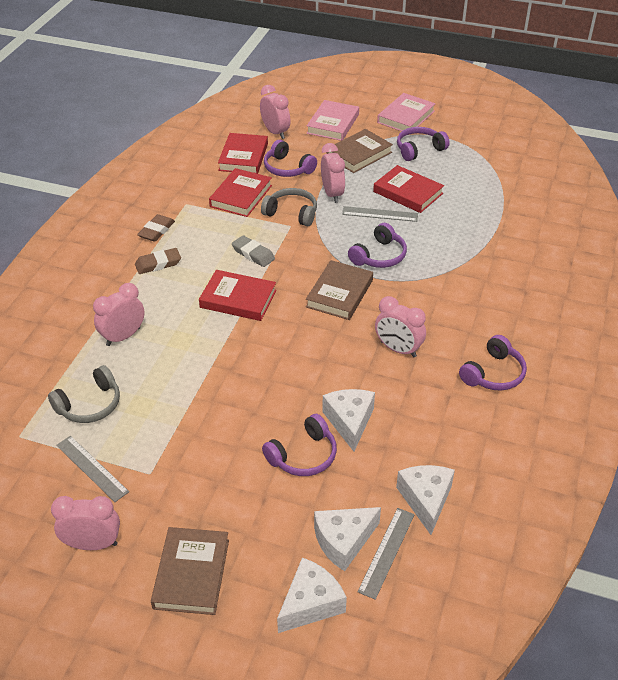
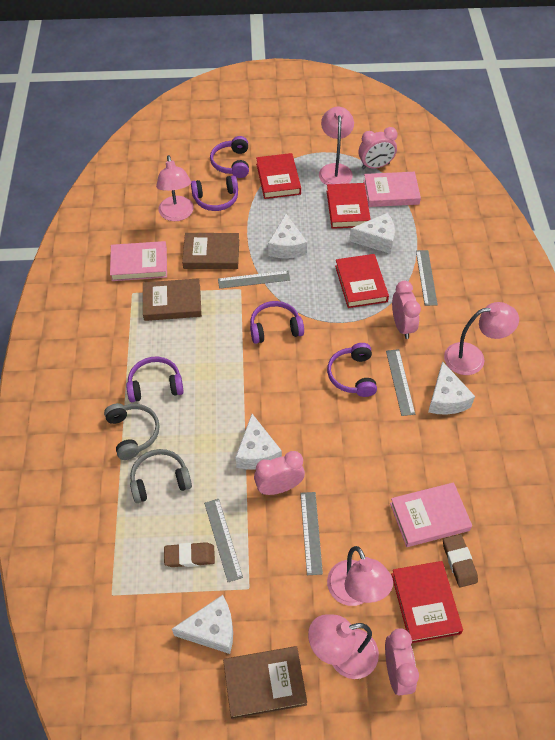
grey eraser: [232,235,275,267] = 1 -> none = 0
grey ruler: [56,436,129,502] [342,206,418,222] [358,508,415,600] = 3 -> [204,499,243,582] [218,271,290,289] [300,492,323,575] [386,349,415,416] [416,250,438,306] = 5
pink book: [307,100,359,141] [377,93,436,131] = 2 -> [110,241,167,281] [364,172,421,207] [390,482,472,547] = 3
pink clock: [51,496,120,550] [93,283,145,346] [260,85,291,139] [321,143,345,203] [375,296,426,357] = 5 -> [254,451,305,495] [359,127,398,169] [385,628,419,695] [392,281,421,339] = 4
pink lamp: none = 0 -> [156,155,194,221] [308,614,379,679] [319,107,354,185] [327,546,393,606] [444,302,519,375] = 5
white cheese: [277,557,347,633] [314,507,381,571] [322,389,375,452] [396,465,455,535] = 4 -> [172,595,233,654] [235,414,282,470] [268,214,307,259] [349,213,395,254] [428,361,475,415] = 5

